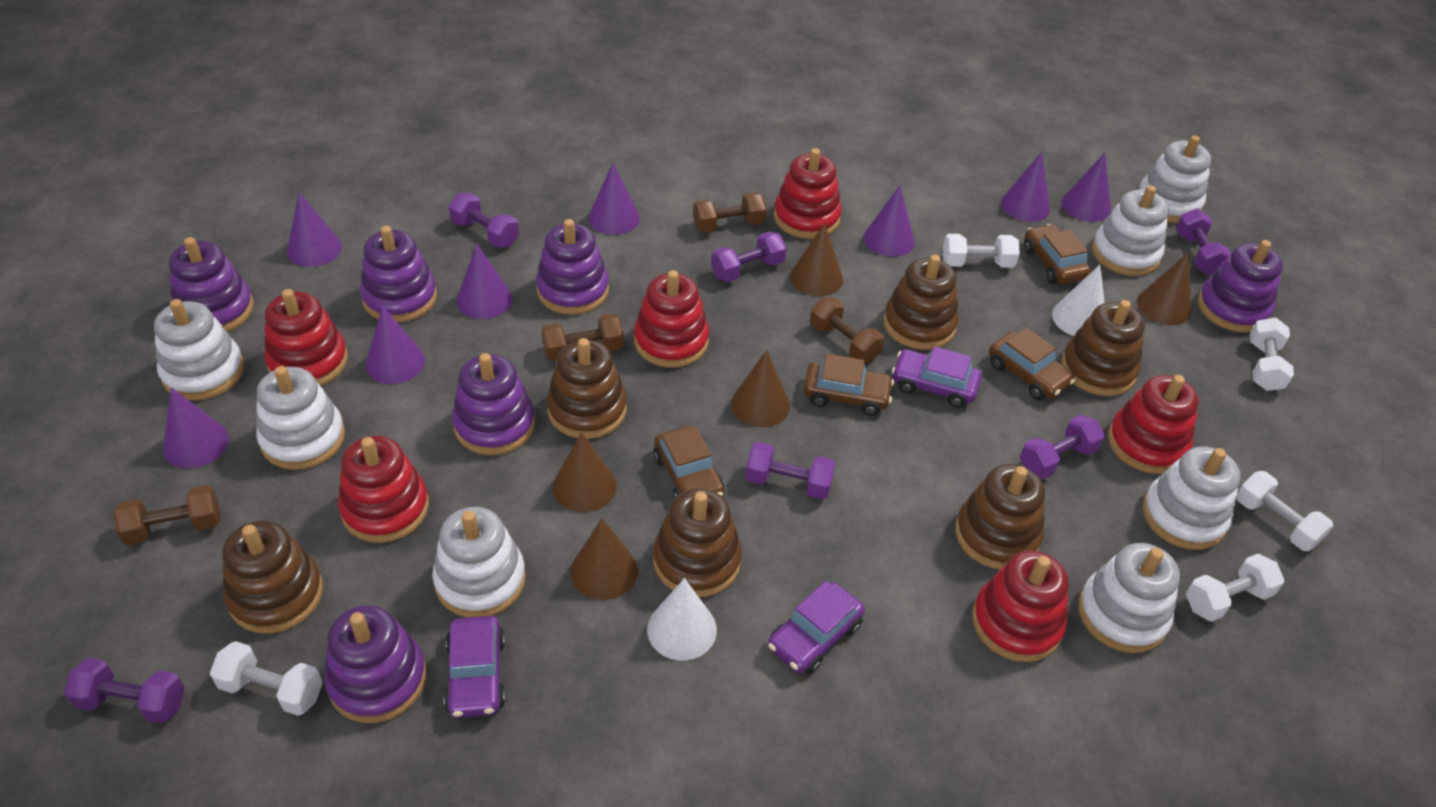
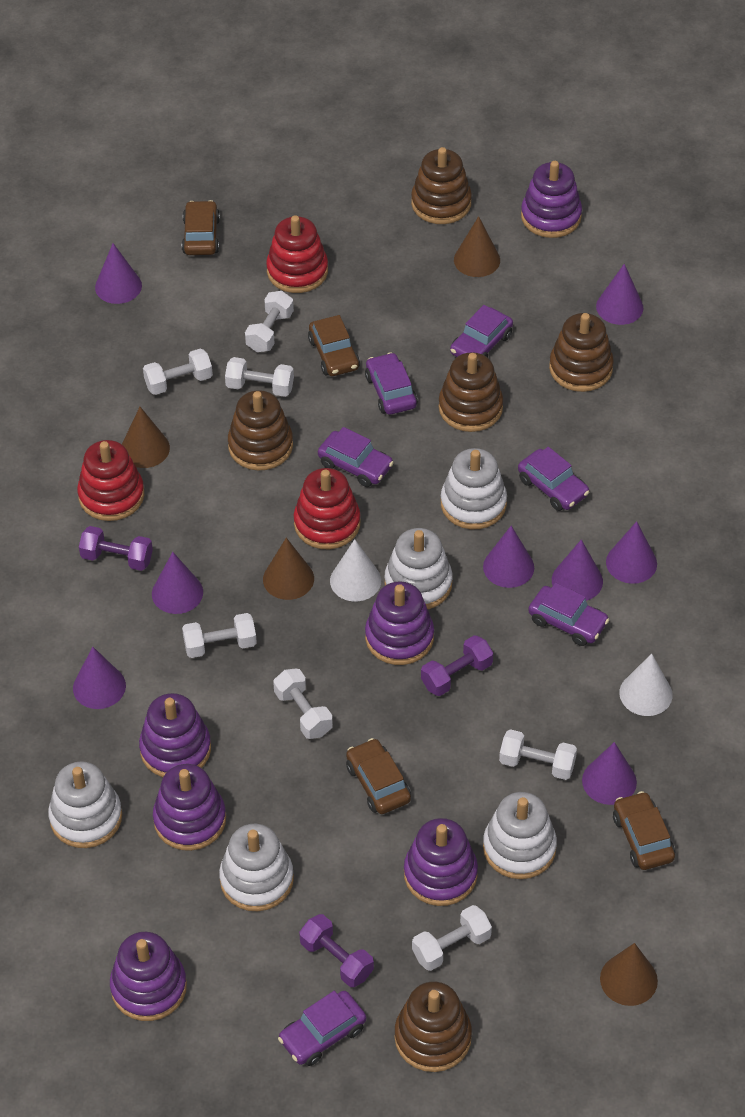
brown cone: [553,432,617,512] [571,518,638,600] [731,350,790,427] [790,223,843,296] [1137,253,1191,325] = 5 -> [122,407,170,468] [263,538,314,600] [454,216,500,277] [600,943,658,1006] = 4
brown dumbbell: [114,485,220,545] [541,313,624,361] [693,192,767,233] [810,298,884,363] = 4 -> none = 0
brown stacking toy: [222,520,323,634] [546,338,627,439] [653,488,742,597] [883,255,959,350] [955,464,1045,569] [1061,300,1145,396] = 6 -> [228,390,293,471] [394,982,472,1072] [411,147,472,224] [439,352,503,432] [549,313,614,392] = 5
purple car: [444,616,505,718] [768,581,865,674] [892,346,982,408] = 3 -> [278,991,366,1066] [318,427,394,487] [365,352,418,415] [450,305,513,358] [518,447,589,511] [528,582,609,646] = 6
purple dumbbell: [64,658,185,723] [449,193,519,248] [711,232,786,282] [745,442,836,500] [1020,415,1105,479] [1176,209,1231,275] = 6 -> [79,526,153,571] [299,914,374,987] [421,635,493,696] = 3
red stacking toy: [264,289,348,386] [338,436,429,543] [634,270,709,368] [774,148,842,239] [972,551,1069,662] [1108,375,1199,474] = 6 -> [77,440,144,521] [266,215,328,293] [293,468,361,549] = 3
white dumbbell: [209,641,323,716] [943,234,1020,268] [1186,554,1285,622] [1236,471,1334,551] [1250,318,1294,391] = 5 -> [143,349,213,395] [182,613,257,658] [225,357,294,397] [245,291,294,352] [273,669,333,739] [412,905,492,971] [499,729,577,780] = 7
white stacking toy: [154,299,244,400] [256,366,345,470] [432,507,526,618] [1078,543,1180,653] [1092,185,1169,276] [1138,135,1211,223] [1143,446,1241,550] = 7 -> [48,761,122,848] [219,824,294,911] [384,528,453,609] [441,448,507,529] [483,792,557,879] = 5

